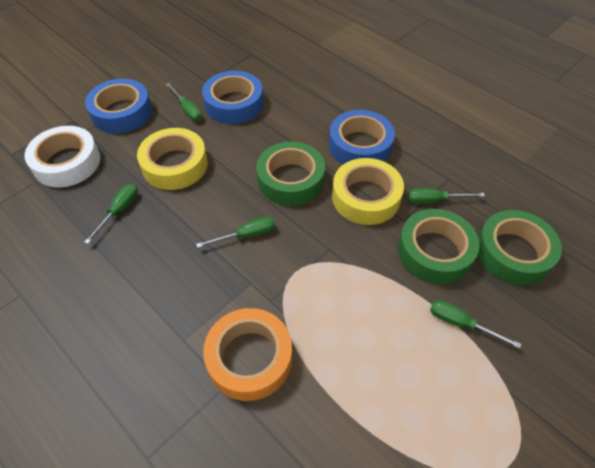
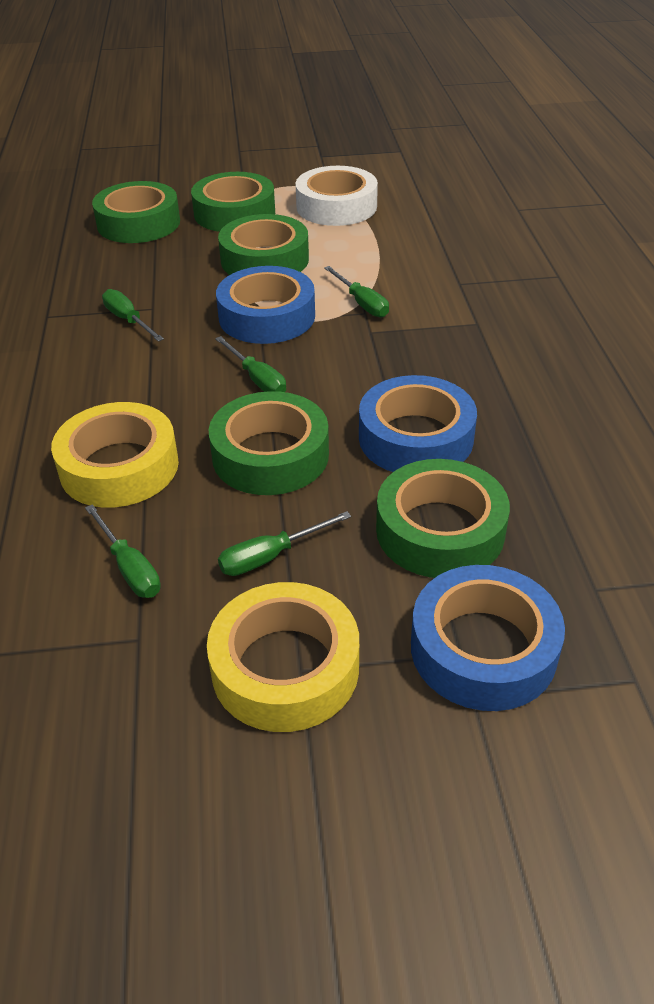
green tape: [257,142,325,206] [398,209,480,284] [477,210,562,285] = 3 -> [92,181,180,243] [191,172,275,232] [209,391,329,495] [218,214,309,275] [376,459,510,578] = 5
orange tape: [203,308,292,401] = 1 -> none = 0

